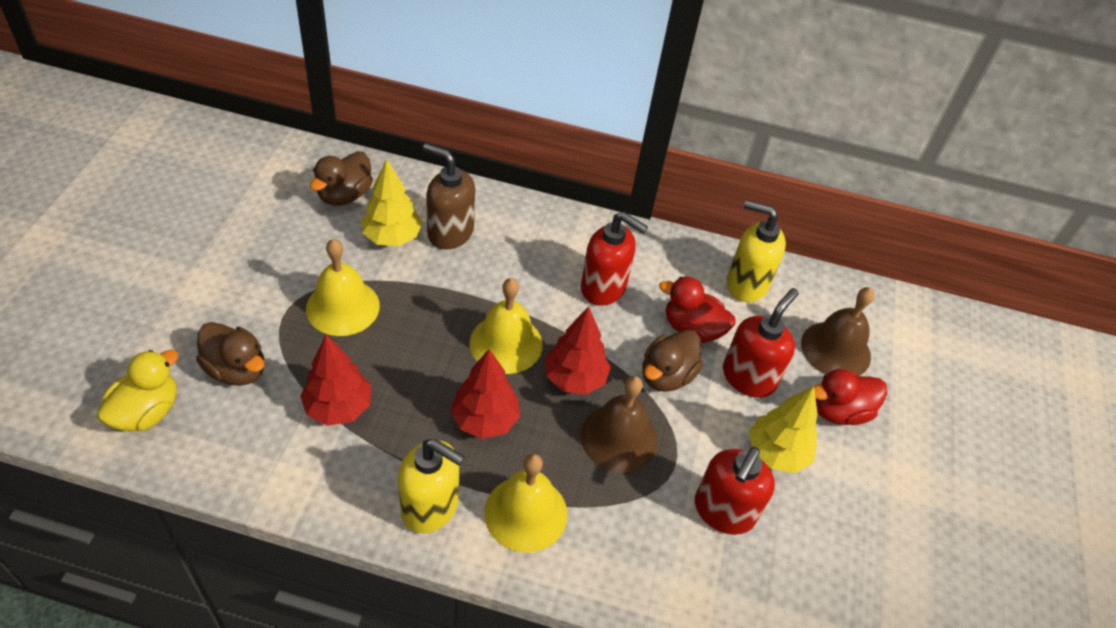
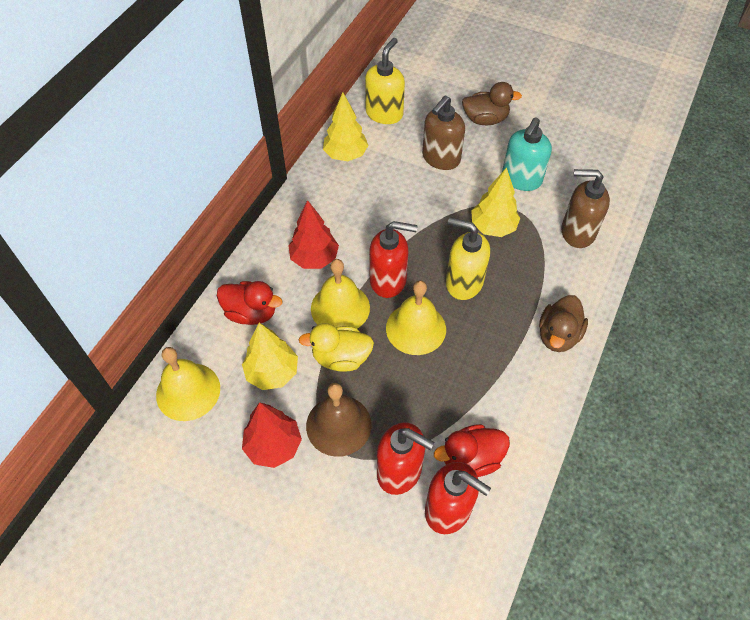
brown bell: [581,376,657,473] [801,287,875,376] = 2 -> [306,383,372,457] = 1
brown duck: [196,322,264,386] [310,151,373,206] [642,329,703,392] = 3 -> [462,82,522,125] [539,295,588,352] = 2
brown soap dispenser: [423,143,475,250] = 1 -> [422,96,465,170] [561,169,610,248] = 2
red tree: [300,334,371,426] [450,349,520,439] [545,306,611,395] = 3 -> [242,402,302,468] [288,200,339,269] = 2
turquoise soap dispenser: none = 0 -> [502,117,552,191] = 1
yellow tree: [362,159,422,246] [749,386,818,473] = 2 -> [242,323,298,390] [323,92,369,161] [471,167,520,237] = 3

